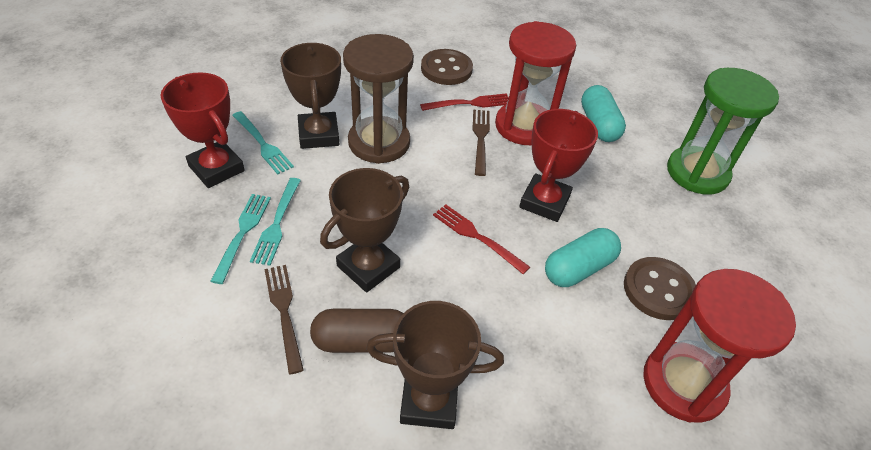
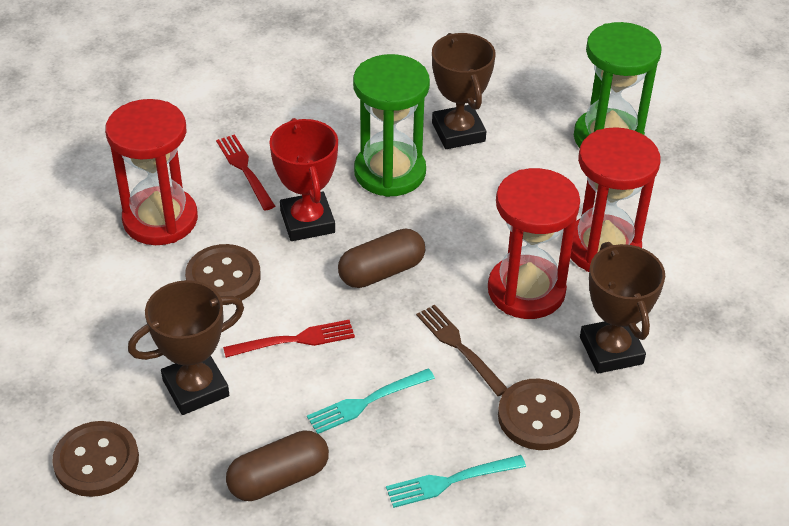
brown button: [421,49,473,85] [624,257,696,320] = 2 -> [52,421,139,497] [185,244,261,305] [498,379,580,450] = 3
brown capsule: [310,309,403,353] = 1 -> [226,430,329,501] [338,228,425,288] = 2
brown fork: [264,265,304,374] [472,109,490,176] = 2 -> [416,305,508,396] = 1
brown hourglass: [343,34,414,164] = 1 -> none = 0
green hourglass: [667,68,779,194] = 1 -> [353,54,430,197] [574,22,662,148] = 2
red hourglass: [495,21,576,145] [643,269,796,423] = 2 -> [105,99,198,245] [488,168,580,319] [570,127,660,272] = 3
red trophy: [160,72,245,188] [519,109,598,222] = 2 -> [269,118,338,241] = 1
turquoise capsule: [545,228,621,287] [581,85,626,142] = 2 -> none = 0
turquoise fork: [210,194,271,284] [232,111,294,174] [250,178,301,266] = 3 -> [307,368,435,434] [386,455,526,508] = 2

